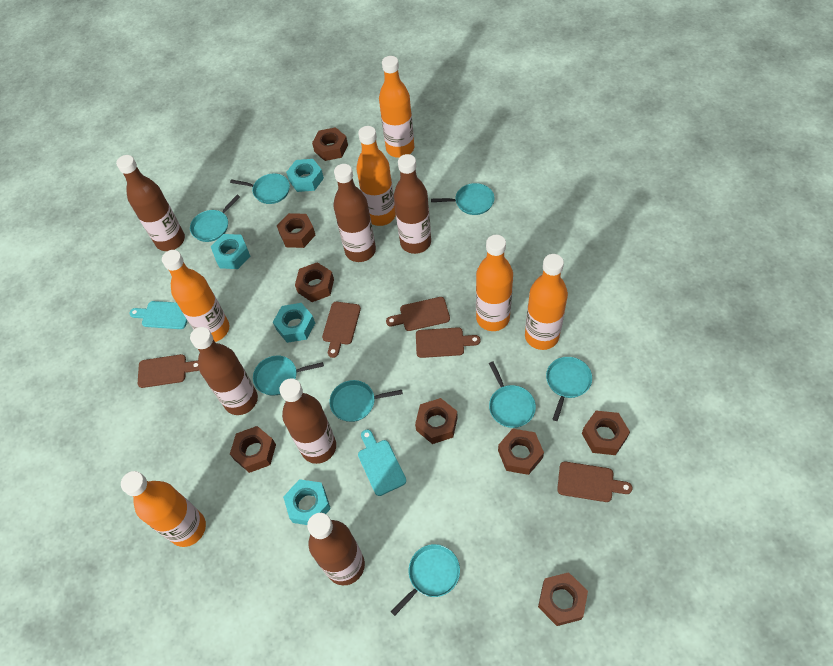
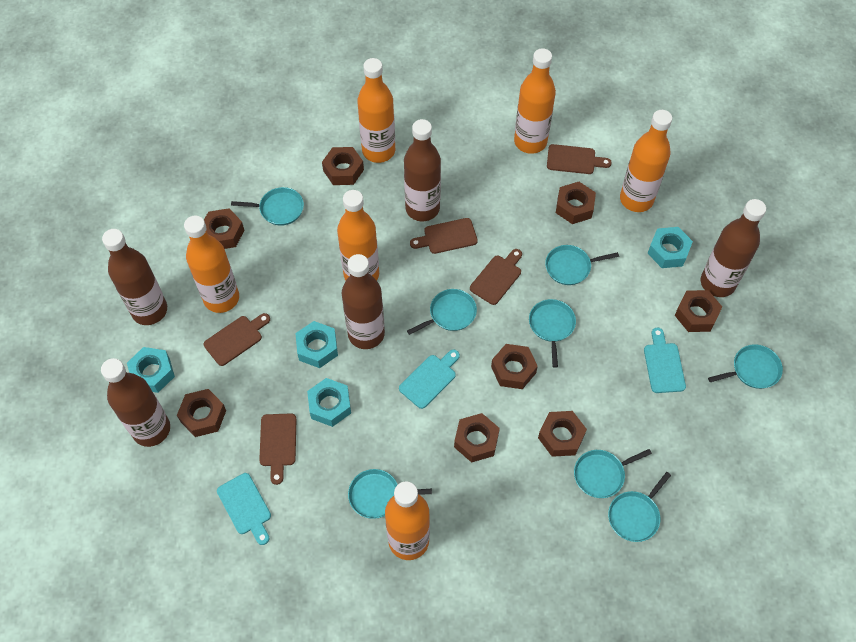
brown bottle: [116,155,185,251] [190,327,258,415] [279,378,336,464] [307,513,365,585] [333,164,376,262] [394,154,431,254] = 6 -> [101,358,170,447] [102,229,167,325] [342,254,385,349] [404,119,441,221] [701,199,766,297] = 5
turquoise cutting board: [129,301,188,329] [358,430,406,496] = 2 -> [217,473,271,545] [399,349,460,409] [644,328,686,393] = 3

